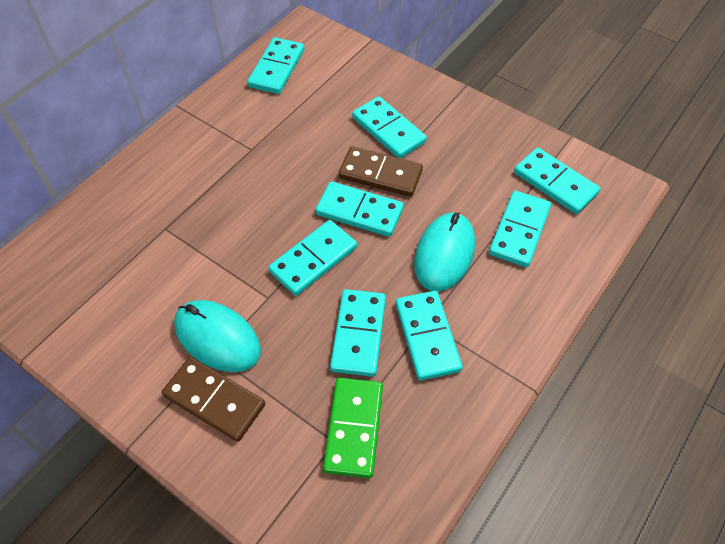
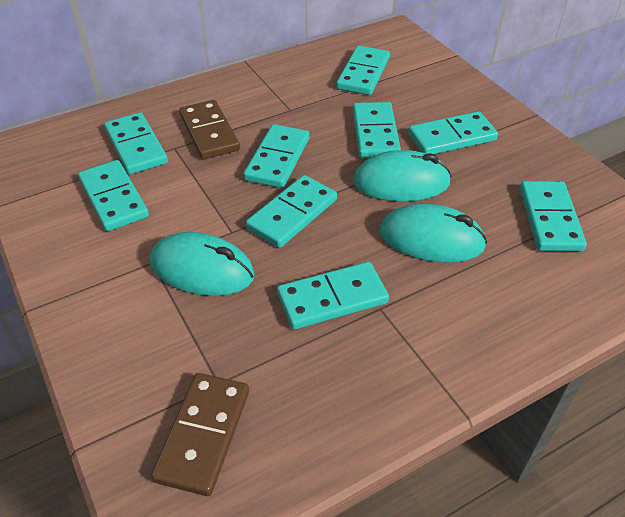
green domino: [323,378,383,478] = 1 -> none = 0
turquoise domino: [247,37,305,94] [268,220,357,296] [316,181,404,237] [330,289,386,377] [352,96,427,158] [396,291,463,380] [489,190,551,267] [514,148,600,214] = 8 -> [78,160,149,231] [104,112,168,174] [243,124,310,188] [246,175,337,248] [277,262,389,329] [336,46,390,95] [353,102,401,158] [408,111,498,154] [520,181,587,251] = 9
turquoise mouse: [174,300,261,372] [414,212,475,291] = 2 -> [150,232,255,296] [353,150,452,202] [380,203,487,263] = 3

